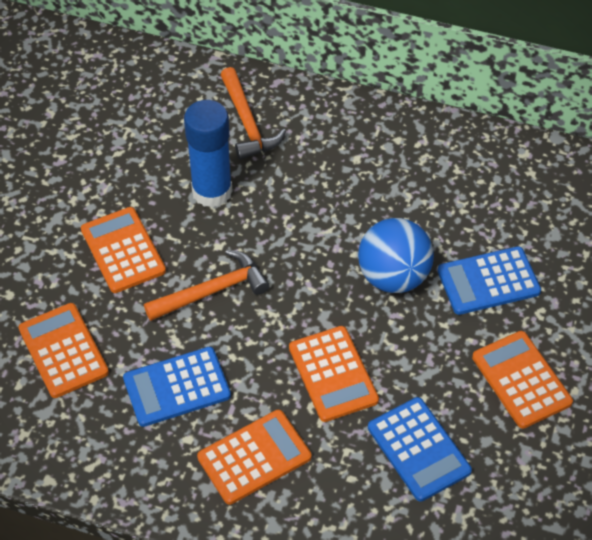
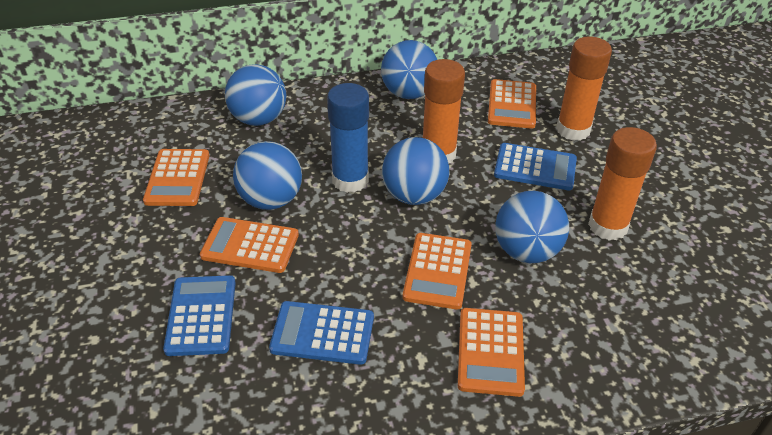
blue ball: [358,218,434,293] = 1 -> [225,64,286,126] [233,141,302,210] [381,40,437,99] [382,137,449,205] [495,191,569,263] = 5
orange glue stick: none = 0 -> [423,59,465,164] [556,37,612,141] [588,127,657,241] = 3
orange hammer: [144,250,270,321] [220,67,286,160] = 2 -> none = 0

